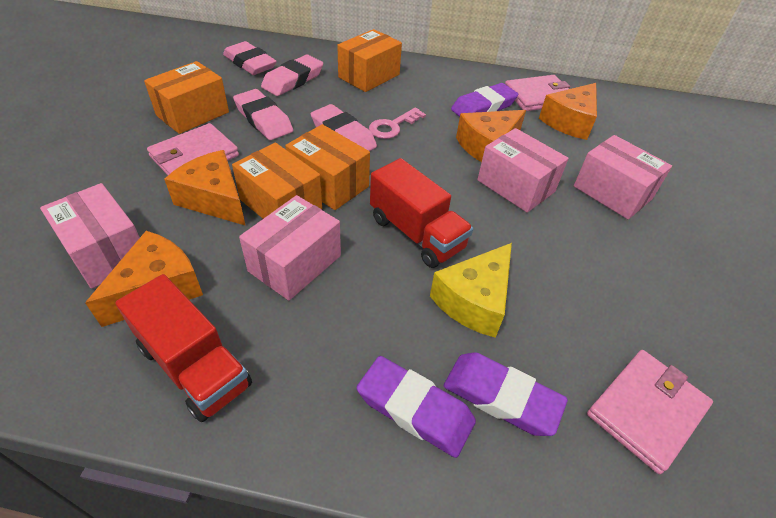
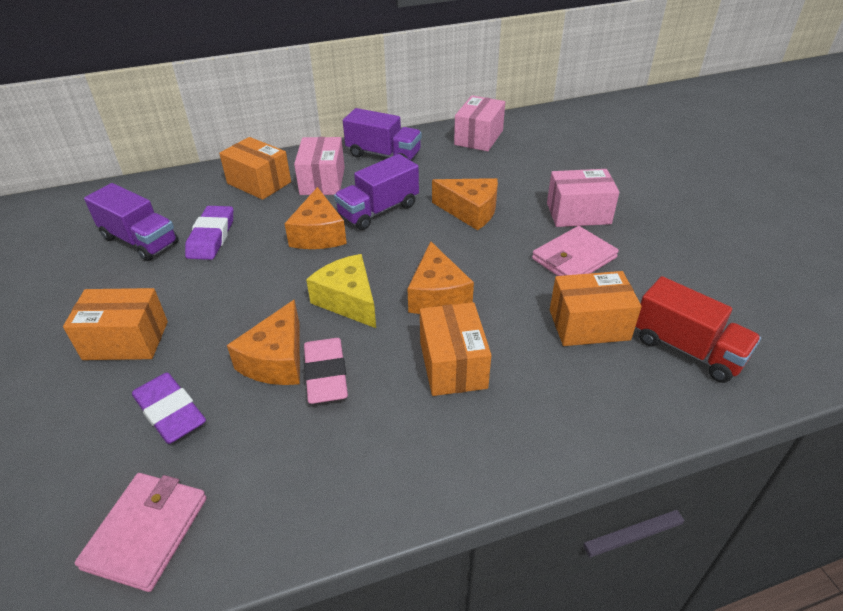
pink box: [40,183,140,289] [239,195,341,300] [477,128,569,213] [574,135,672,219] = 4 -> [294,137,345,195] [454,95,505,151] [547,169,619,227] = 3
pink eraser: [223,41,277,75] [233,89,293,140] [261,55,323,96] [311,104,377,151] = 4 -> [304,338,348,404] = 1
pink key: [369,107,426,139] = 1 -> none = 0
pink wallet: [147,123,239,175] [505,75,571,111] [587,350,713,474] = 3 -> [75,473,207,592] [532,226,619,276] = 2
purple eraser: [357,356,476,458] [444,352,568,436] [451,83,518,117] = 3 -> [132,373,206,444] [185,206,233,260] = 2
purple truck: none = 0 -> [84,183,179,261] [334,154,419,230] [343,108,422,160] = 3
red truck: [115,274,252,422] [370,158,473,268] = 2 -> [635,276,761,383] = 1

